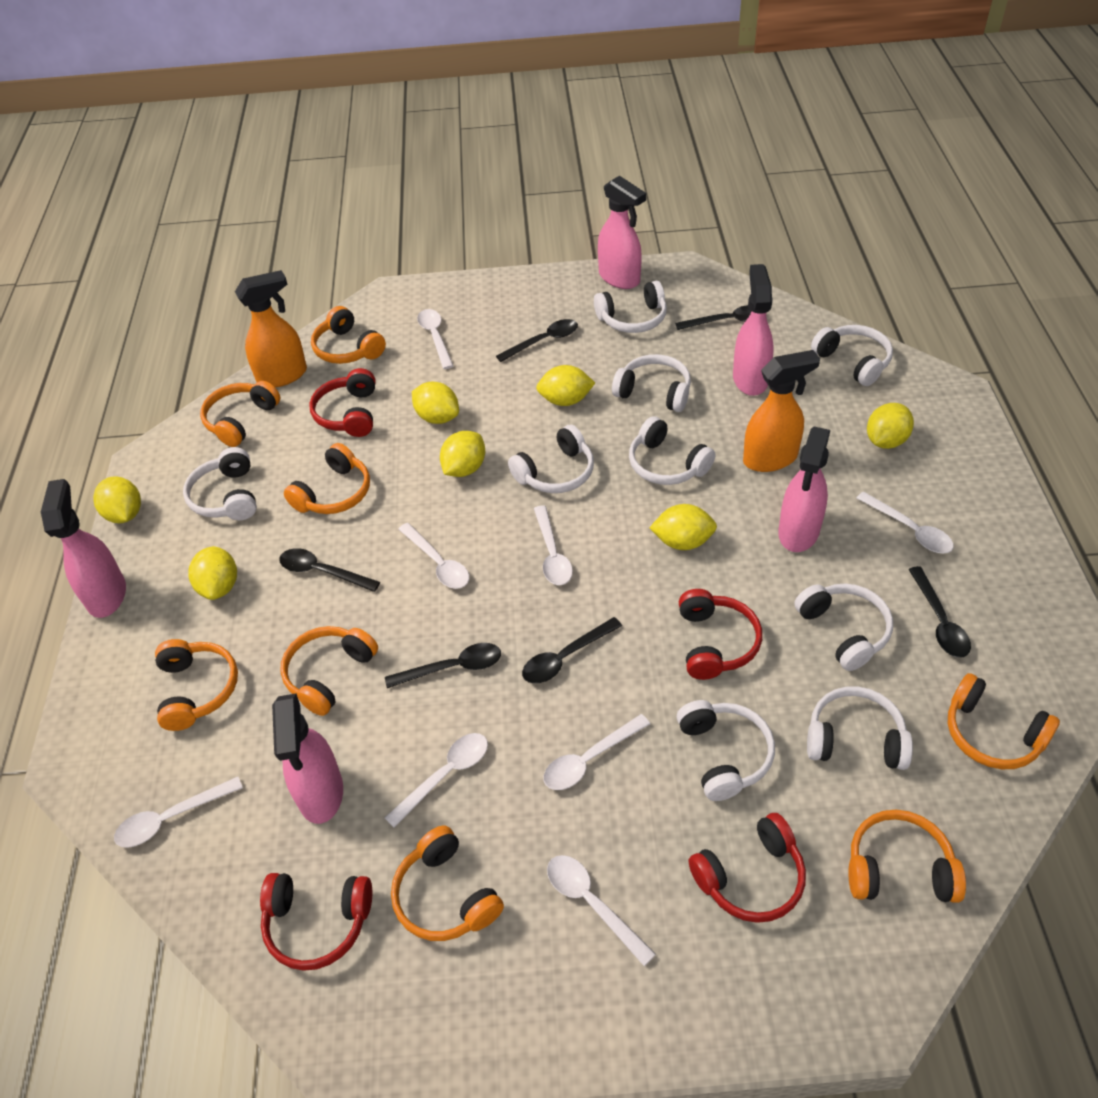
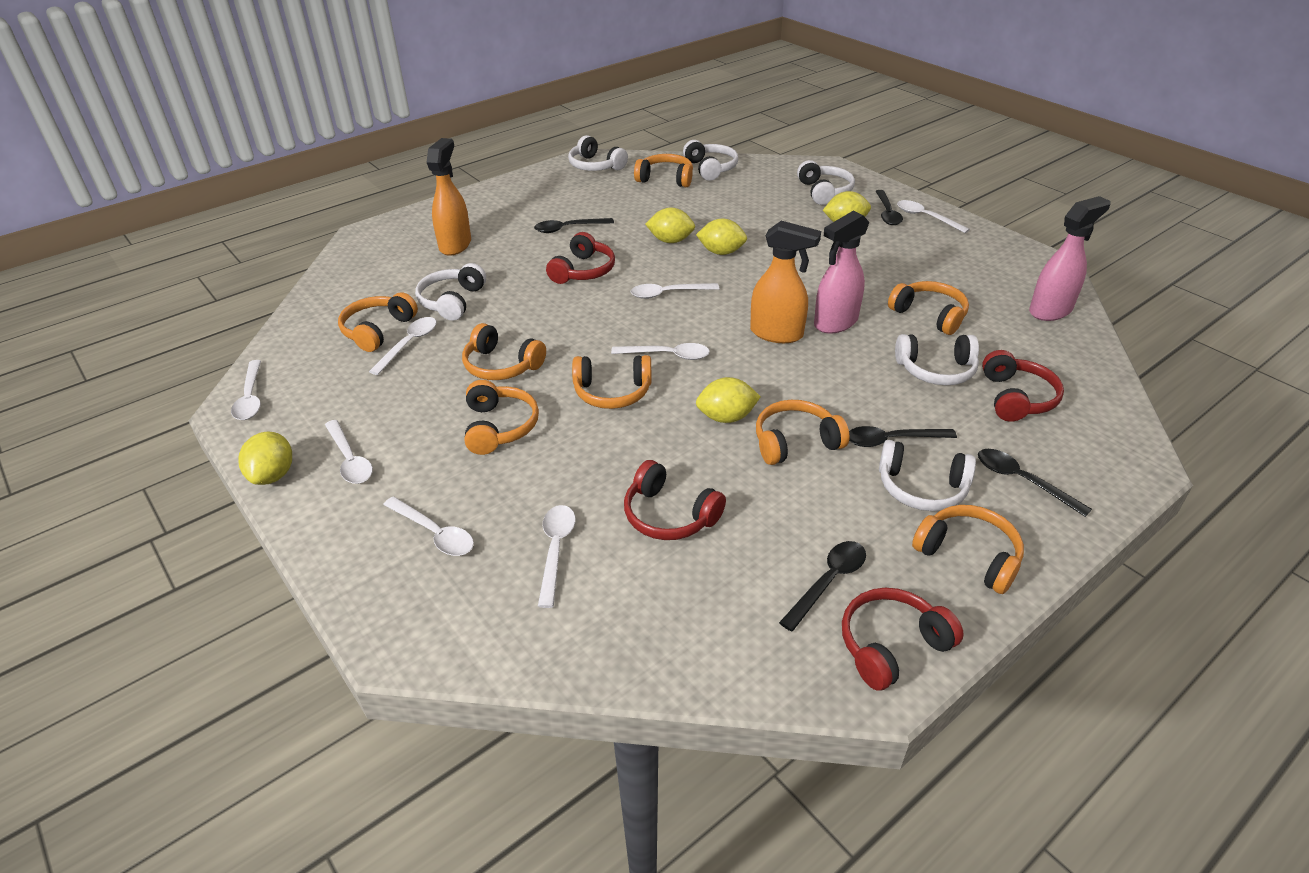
black spoon: [279,548,380,592] [385,643,501,688] [496,319,578,362] [522,617,622,684] [675,305,751,330] [908,566,971,658] = 6 -> [534,218,614,233] [779,541,866,632] [849,426,957,447] [875,190,903,225] [978,449,1092,517] = 5
pink spray bottle: [41,479,126,618] [272,693,343,824] [598,176,646,289] [733,264,774,396] [778,427,830,552] = 5 -> [814,211,869,334] [1029,196,1111,321] = 2
white headphones: [183,447,257,520] [508,425,594,493] [594,281,667,333] [612,354,691,412] [629,416,716,485] [677,700,775,801] [794,584,893,671] [807,687,913,770] [811,325,893,386] = 9 -> [415,263,486,321] [568,135,628,171] [683,140,738,181] [797,160,855,205] [879,440,976,511] [895,334,979,385] = 6
yellow lemon: [93,476,141,523] [188,546,237,600] [412,382,459,424] [440,431,485,477] [536,365,595,406] [650,504,717,550] [867,403,914,449] = 7 -> [238,432,292,485] [645,208,695,243] [696,218,747,255] [696,377,761,423] [823,191,871,222] = 5

